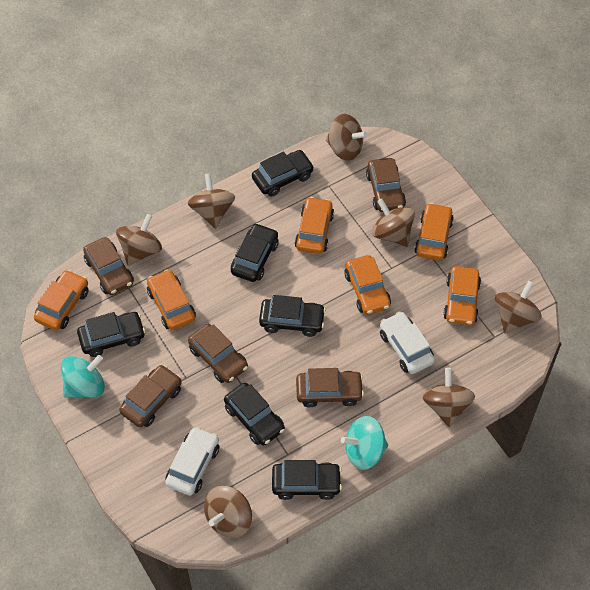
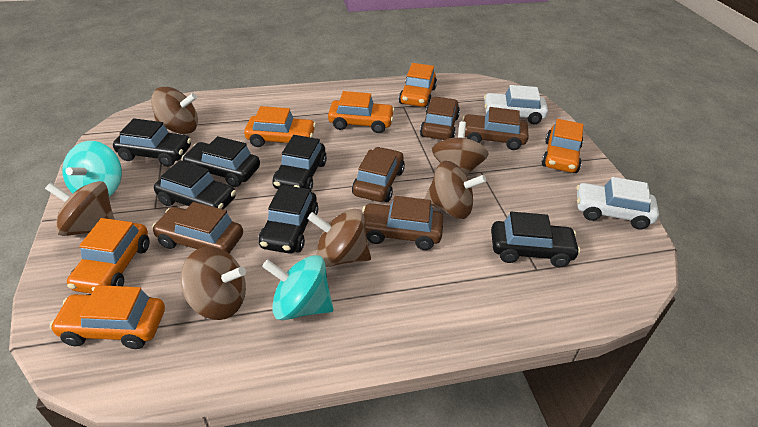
brown spinning top: [116,214,162,266] [187,173,235,229] [204,486,252,538] [326,114,368,161] [372,199,415,247] [422,368,475,427] [495,281,541,333] = 7 -> [45,181,115,236] [151,87,198,134] [181,247,246,320] [307,209,371,267] [424,161,486,219] [432,121,489,176] = 6

